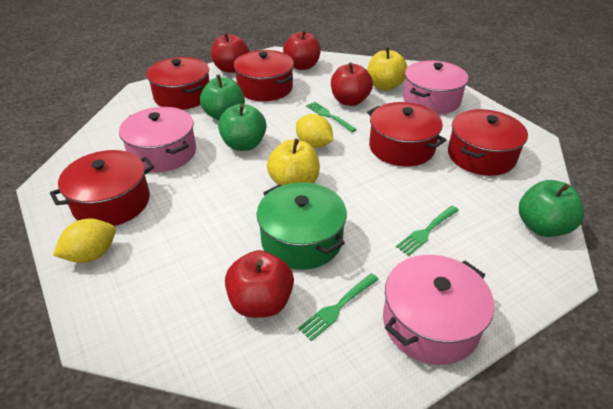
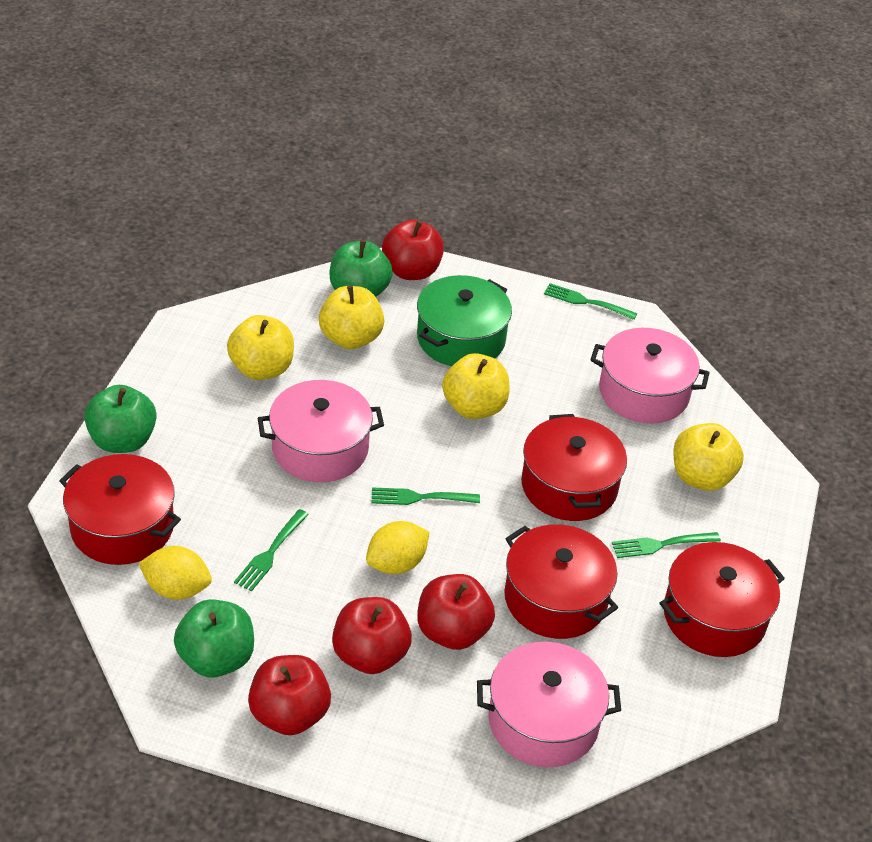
green fork: [298,273,379,341] [306,102,357,132] [396,206,459,256] = 3 -> [234,509,309,592] [372,487,480,505] [544,283,637,320] [612,532,721,558] = 4
red pot: [50,150,154,226] [146,57,210,110] [234,50,294,101] [367,102,446,167] [448,109,528,176] = 5 -> [59,454,181,565] [504,524,618,639] [521,414,627,521] [660,542,785,657] = 4
yellow apple: [267,138,320,186] [367,47,407,91] = 2 -> [227,315,294,380] [319,286,384,349] [442,353,509,419] [673,423,744,491] = 4

